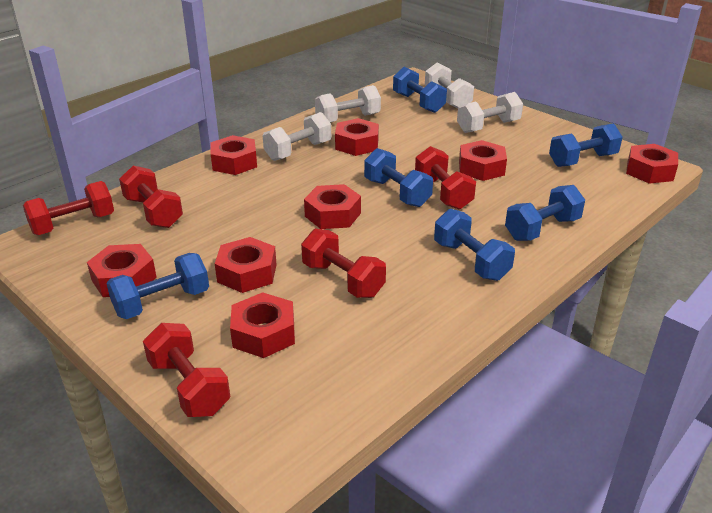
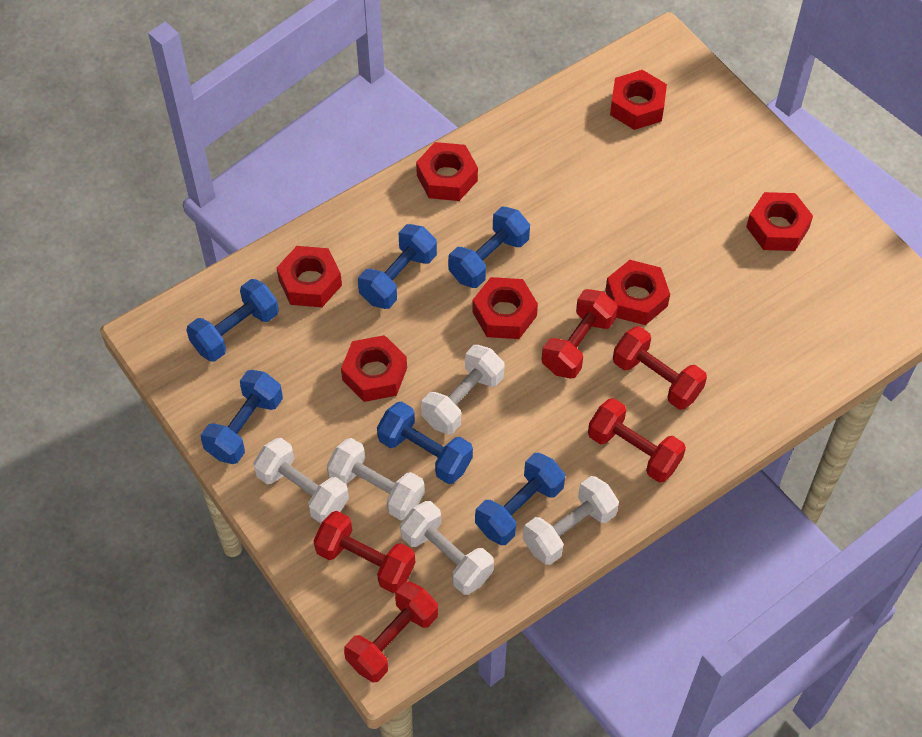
red nut: [87,244,157,297] [211,135,257,175] [215,237,277,293] [230,292,295,358] [304,184,361,229] [335,118,379,156] [459,140,507,181] [626,144,678,184] = 8 -> [277,246,342,307] [341,335,407,402] [416,142,478,201] [472,277,538,339] [605,260,670,325] [610,70,667,130] [746,192,813,251] = 7
white dumbbell: [263,112,331,161] [315,85,381,123] [425,62,474,108] [457,92,523,133] = 4 -> [253,438,349,524] [327,438,425,520] [400,501,494,595] [421,345,505,434] [523,476,619,565] = 5

